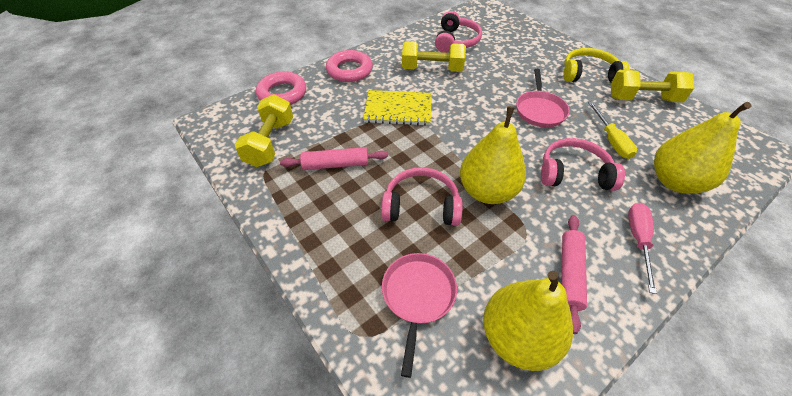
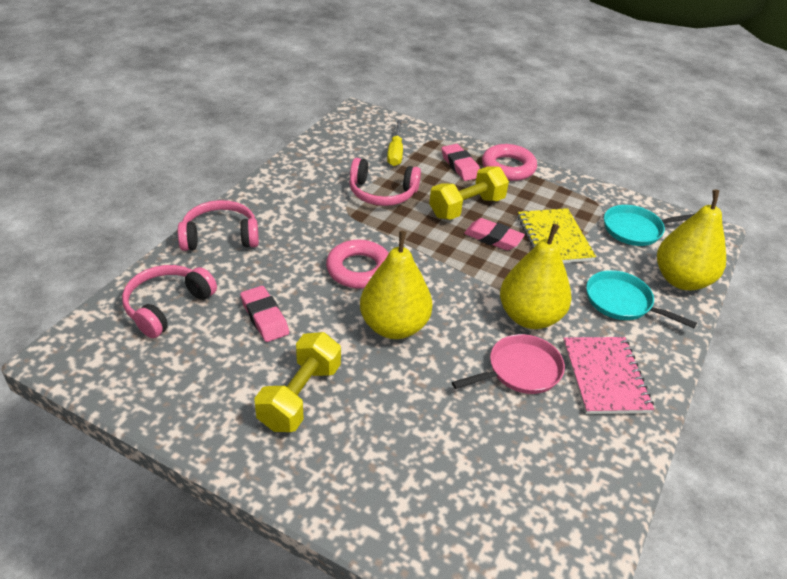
pink eraser: none = 0 -> [240,286,289,342] [441,144,480,181] [464,218,525,251] = 3
pink notebook: none = 0 -> [563,337,654,414] = 1
pink pan: [382,253,457,378] [516,69,570,127] = 2 -> [452,334,565,394] = 1
pink rolling pin: [280,147,388,170] [561,215,587,334] = 2 -> none = 0
pink screwdriver: [628,203,657,294] = 1 -> none = 0
turquoise pan: none = 0 -> [586,270,697,328] [604,205,694,246] = 2
yellow dumbbell: [235,94,293,167] [402,41,466,72] [611,70,694,102] = 3 -> [254,332,341,432] [429,167,509,220] = 2
yellow headphones: [563,48,629,82] = 1 -> none = 0

